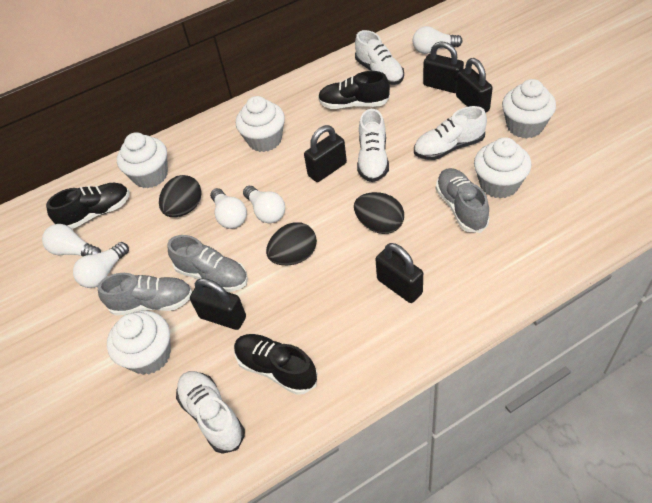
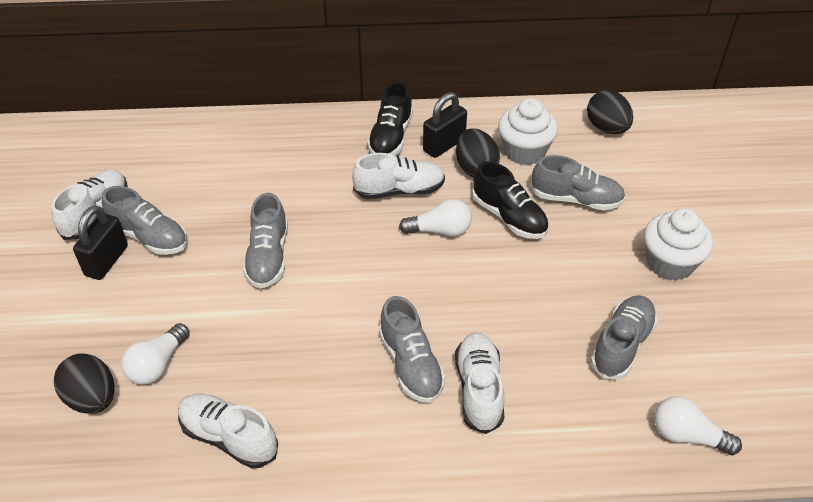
black padlock: [190,278,246,330] [304,125,347,182] [375,243,423,303] [423,42,464,93] [456,58,493,113] = 5 -> [73,205,128,280] [423,92,467,158] = 2
black shoe: [46,183,130,229] [234,334,317,395] [318,71,390,109] = 3 -> [367,81,413,156] [472,161,549,239] = 2
grey shoe: [97,273,192,316] [168,235,248,292] [436,168,490,233] = 3 -> [102,186,187,255] [243,193,288,289] [379,296,445,403] [531,155,625,210] [590,295,657,379] = 5
white cupcake: [107,311,171,375] [117,132,168,188] [236,96,285,152] [474,137,531,199] [502,79,556,138] = 5 -> [498,98,558,165] [644,208,713,281] = 2
white light bulb: [42,224,101,256] [73,242,129,288] [210,188,247,229] [243,186,285,223] [413,26,463,54] = 5 -> [121,323,190,385] [399,199,472,237] [655,396,742,455] = 3

